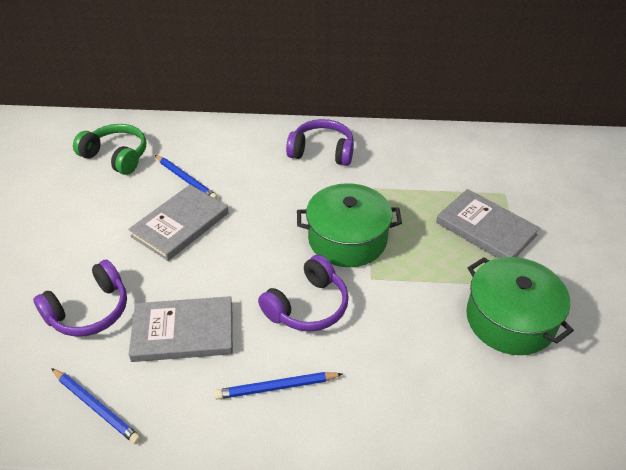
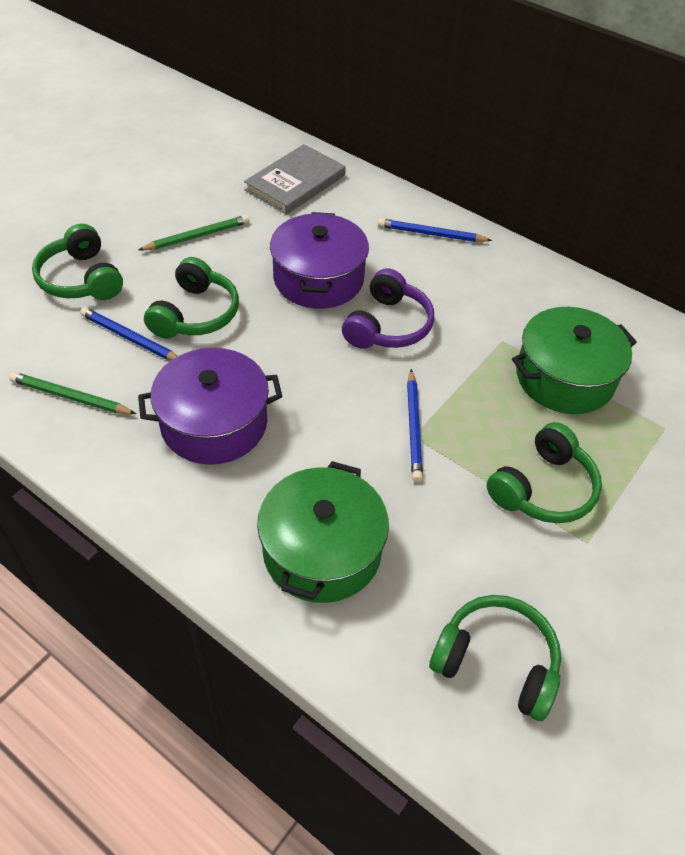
green headphones: [73,124,146,175] = 1 -> [32,224,123,300] [144,257,239,339] [429,595,561,721] [487,422,602,523] = 4
green pencil: none = 0 -> [9,372,136,414] [138,215,249,250] = 2
grey book: [128,184,229,261] [129,296,233,362] [436,189,540,258] = 3 -> [244,144,346,215] = 1
purple headphones: [33,260,127,337] [258,255,349,332] [286,119,354,166] = 3 -> [342,268,434,349] = 1
purple pot: none = 0 -> [138,348,282,465] [270,212,369,309] = 2

